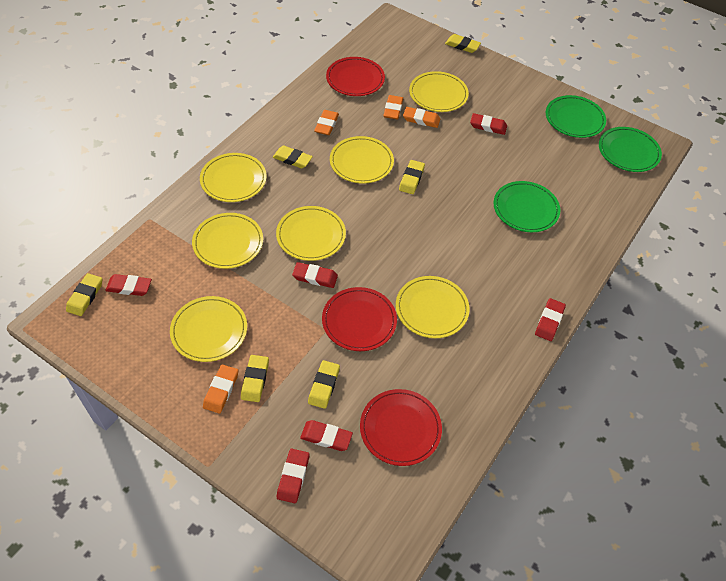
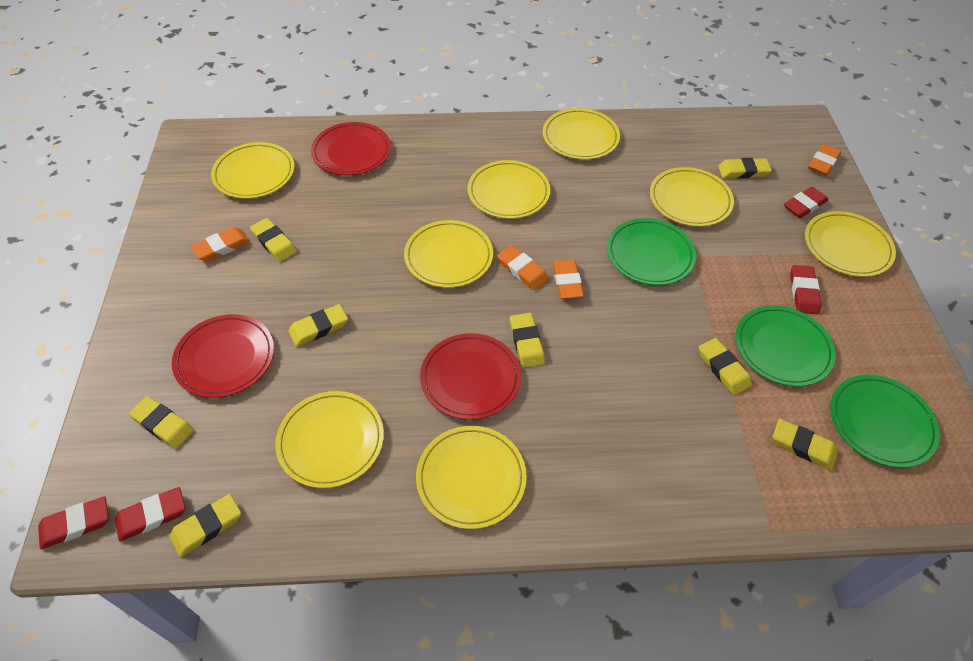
red eraser: [105,274,152,296] [277,449,309,503] [292,262,338,288] [300,420,353,451] [470,113,507,135] [535,298,566,341] = 6 -> [38,496,109,549] [115,487,185,541] [784,187,828,218] [790,265,822,314] = 4
yellow eraser: [66,273,102,316] [241,355,269,402] [273,146,313,169] [308,360,340,409] [399,160,425,194] [445,34,481,53] = 6 -> [129,396,194,449] [169,494,241,557] [250,218,297,262] [288,304,348,347] [510,313,545,368] [699,338,752,395] [718,158,772,178] [773,419,838,470] = 8
yellow plate: [170,296,247,362] [192,213,263,269] [200,153,267,202] [276,206,346,261] [330,136,394,184] [396,276,469,338] [409,71,469,112] = 7 -> [211,142,295,199] [275,391,384,488] [404,220,493,288] [416,426,527,529] [468,160,550,219] [543,108,620,160] [650,167,734,227] [805,211,896,277] = 8

